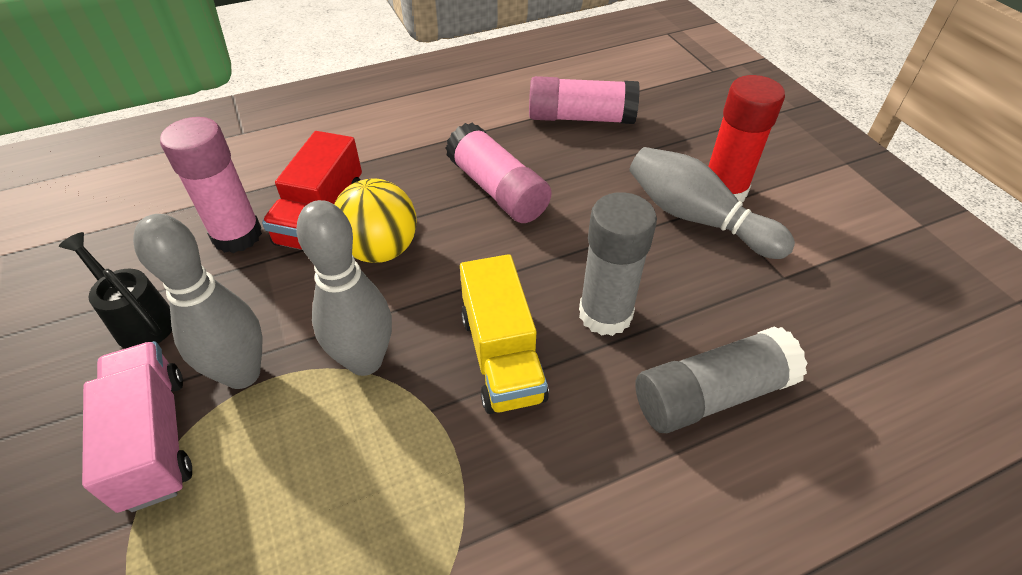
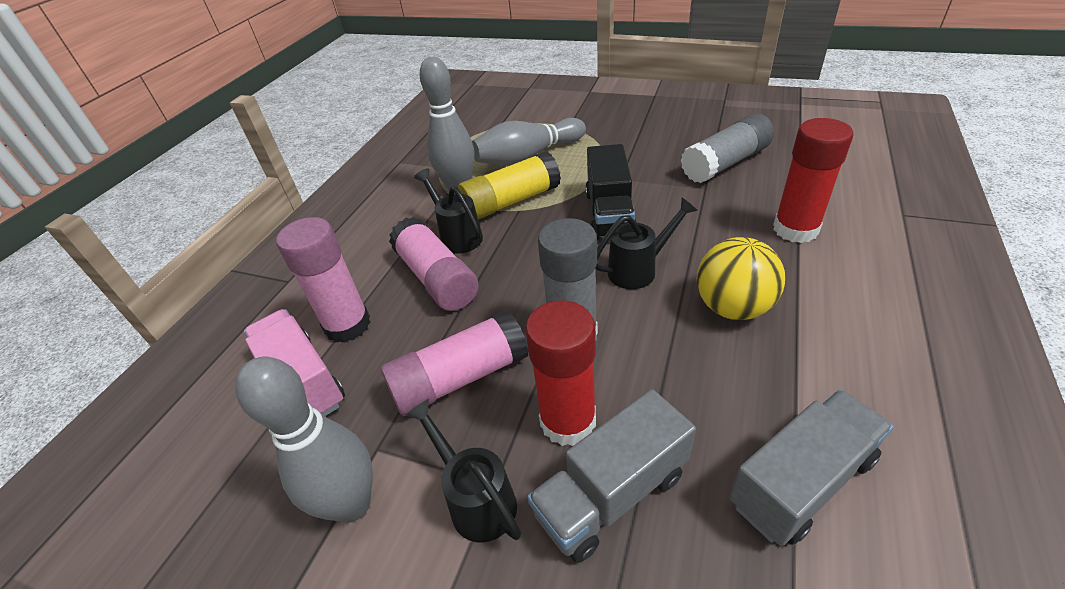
black truck: none = 0 -> [585,144,637,240] = 1
black watering can: [59,232,172,349] = 1 -> [405,399,521,543] [414,168,483,253] [595,198,698,289] = 3
grey truck: none = 0 -> [527,389,696,563] [729,390,894,546] = 2
red glue stick: [708,75,785,202] = 1 -> [525,300,596,446] [773,118,854,243] = 2
red truck: [262,131,362,250] = 1 -> none = 0
yellow glue stick: none = 0 -> [458,151,561,220] = 1
yellow truck: [460,254,549,414] = 1 -> none = 0

